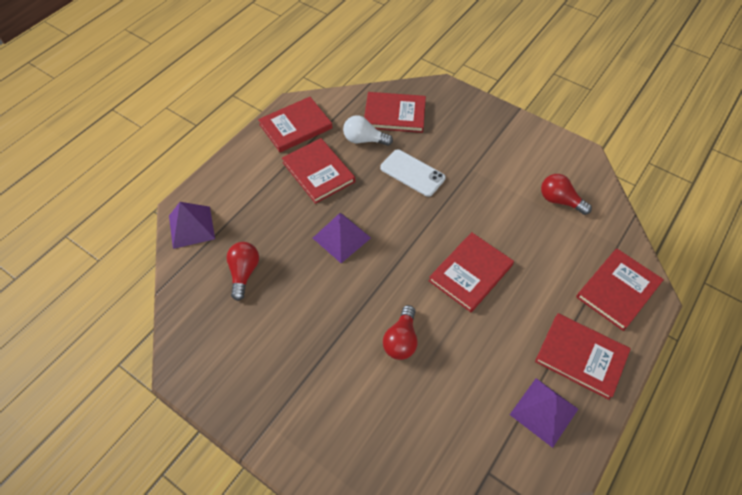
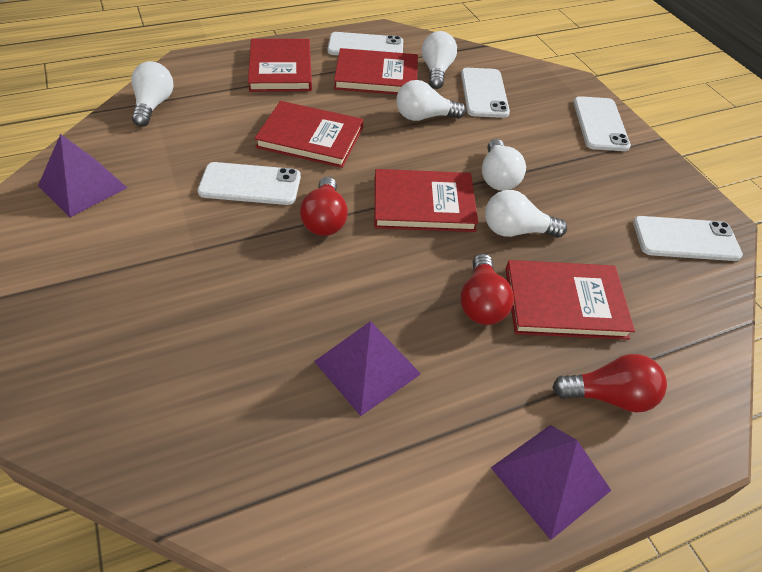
red book: [258,97,332,152] [282,138,355,204] [364,92,426,133] [429,232,514,312] [535,313,631,400] [576,249,664,331] = 6 -> [248,39,312,92] [254,101,363,168] [334,48,418,94] [374,169,478,232] [506,260,635,340] = 5
white light bulb: [343,115,393,146] = 1 -> [131,61,174,127] [396,80,466,121] [422,31,457,89] [482,139,526,191] [485,190,567,238] = 5
white phone: [380,149,446,197] = 1 -> [198,162,301,205] [328,32,403,55] [461,68,510,118] [573,96,631,151] [633,216,743,261] = 5

